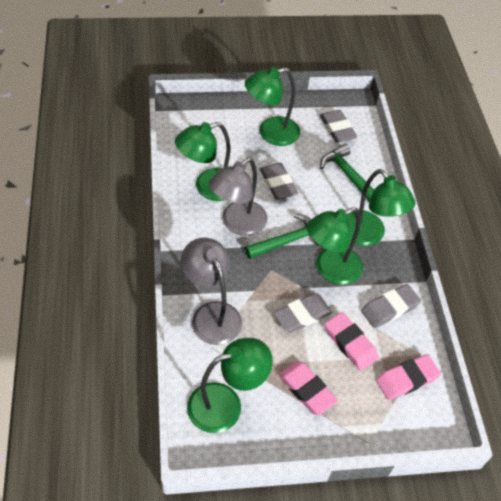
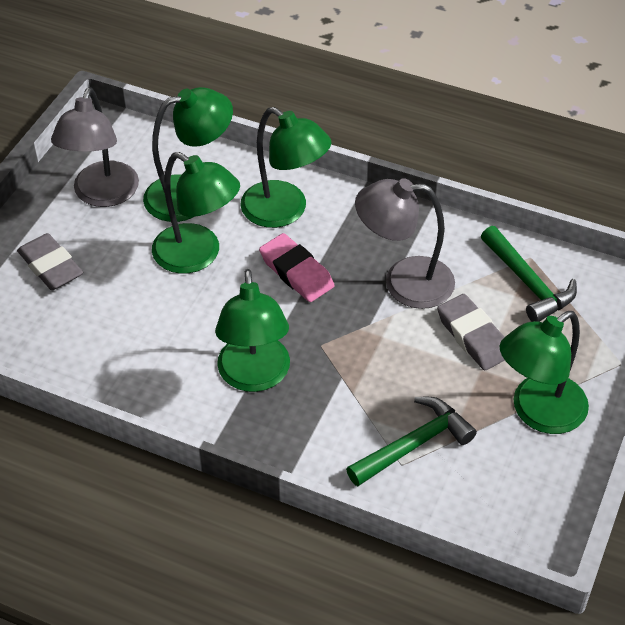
grey eraser: [260,163,298,200] [274,293,332,333] [320,110,357,143] [361,284,421,328] = 4 -> [17,233,83,290] [437,294,505,370] = 2
pink eraser: [279,361,338,415] [325,312,378,371] [376,354,441,400] = 3 -> [259,233,334,302] = 1

